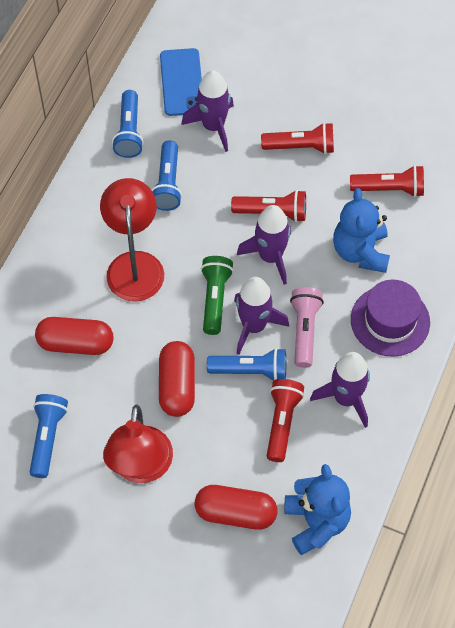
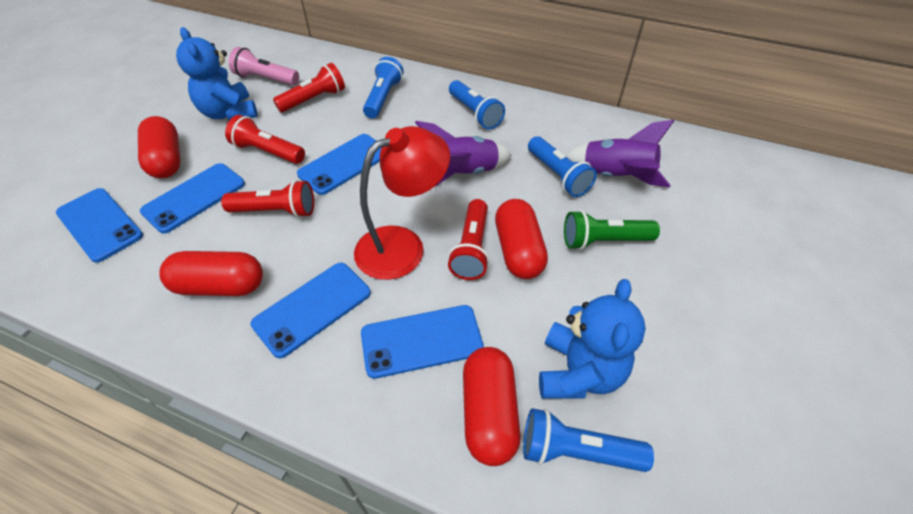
blue phone: [160,48,202,116] = 1 -> [56,188,143,263] [140,163,245,234] [251,263,371,358] [297,134,381,195] [361,305,484,379] = 5
purple hat: [351,280,430,357] = 1 -> none = 0
purple rocket: [181,70,234,152] [234,277,289,355] [237,205,291,285] [310,352,370,428] = 4 -> [415,121,512,187] [565,120,674,187] = 2
red capsule: [35,317,113,355] [159,341,195,417] [195,485,277,530] = 3 -> [138,116,180,178] [159,251,263,296] [463,347,521,466] [495,199,548,279] = 4
red lamp: [100,178,164,302] [103,404,173,483] = 2 -> [354,126,450,280] = 1

